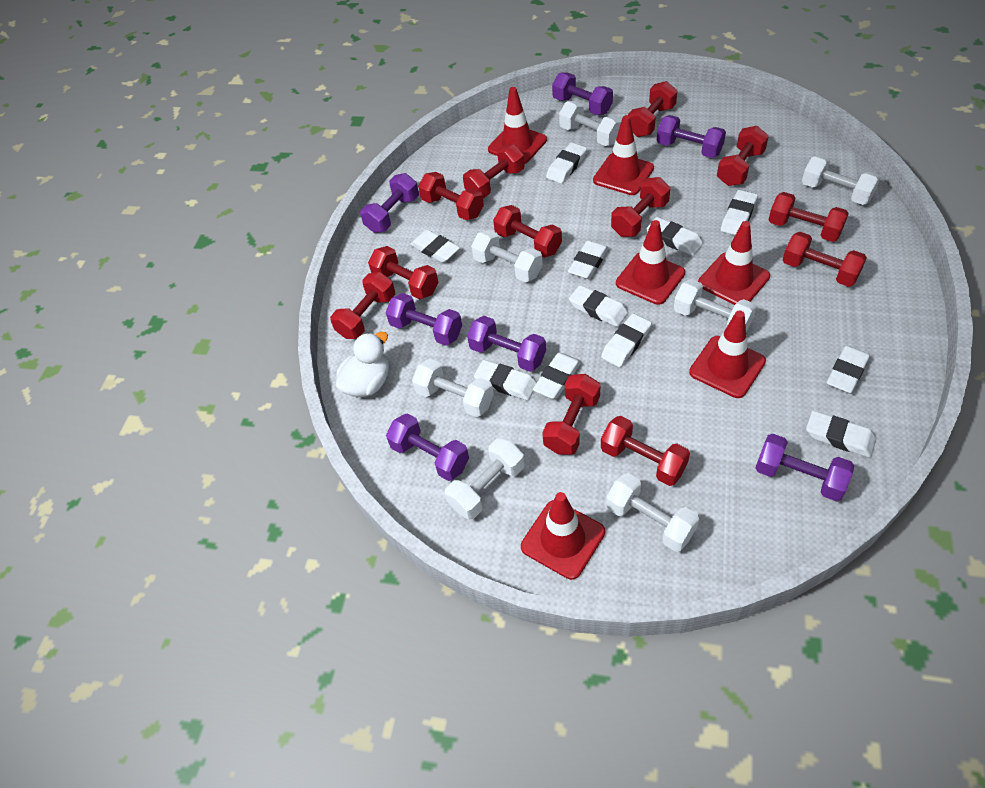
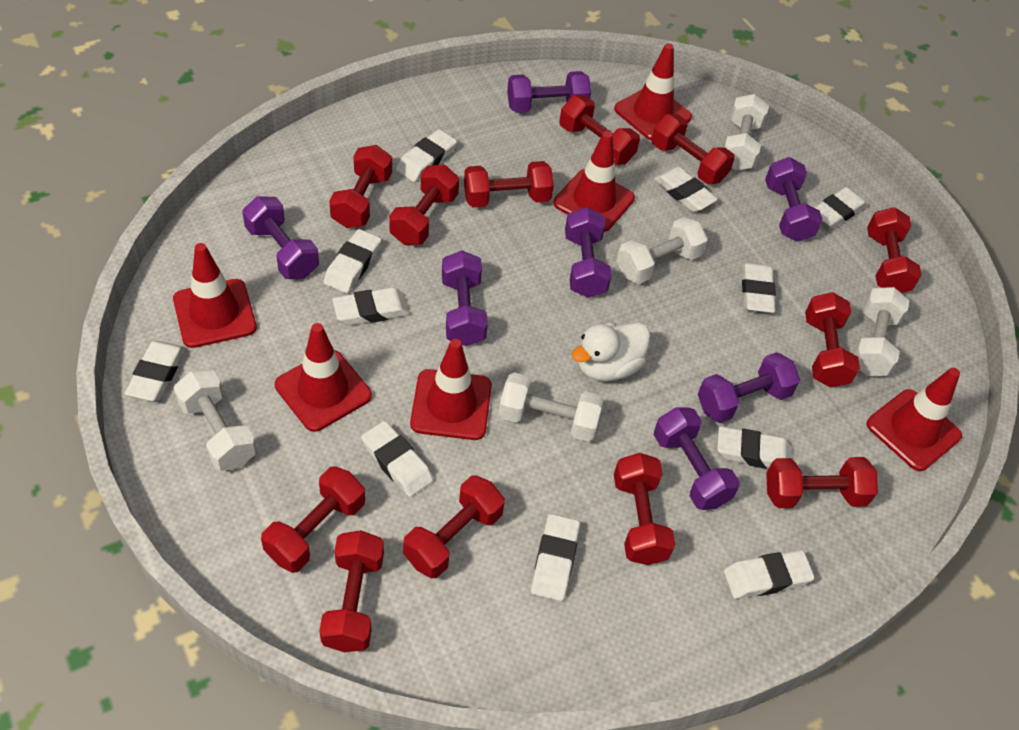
white dumbbell: [412,359,494,417] [445,438,525,519] [471,230,543,282] [559,101,621,146] [606,473,699,552] [674,279,756,332] [802,155,880,205] = 7 -> [174,370,257,471] [499,372,604,442] [616,217,708,284] [724,94,769,170] [853,287,909,376] = 5

